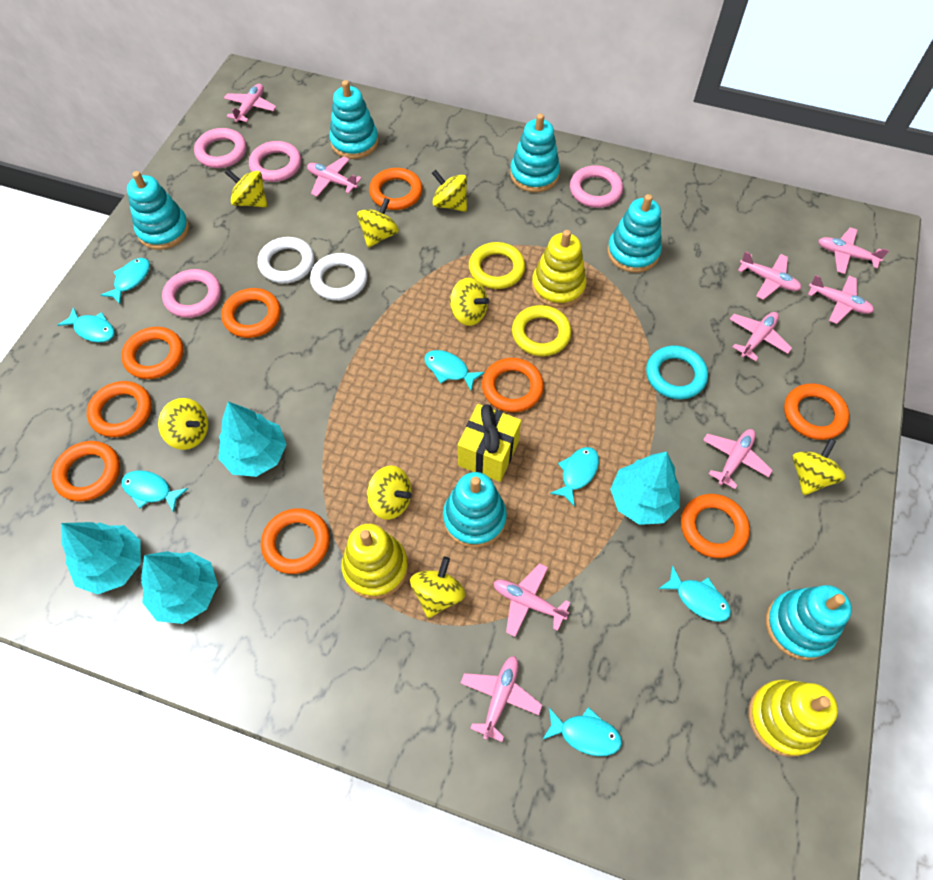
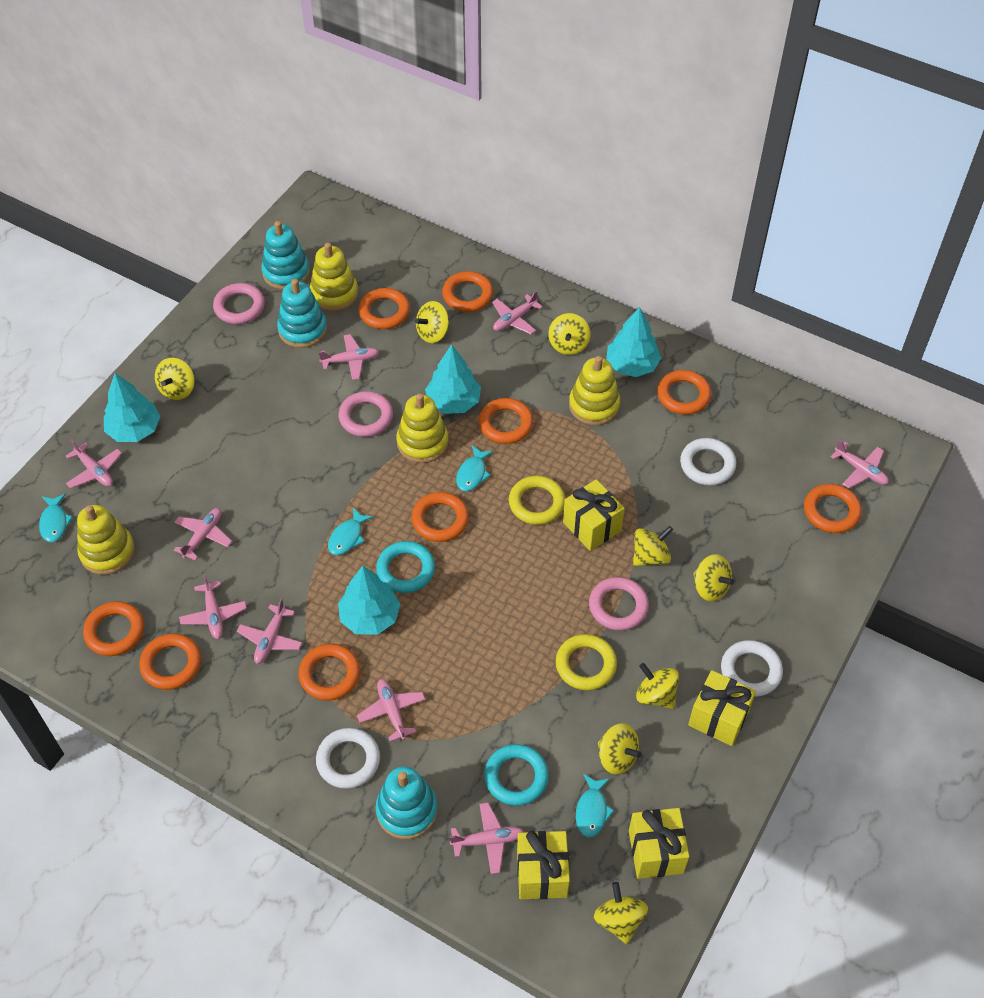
pink ring: [162,269,221,318] [194,128,246,168] [249,141,301,182] [570,165,623,208] = 4 -> [213,283,265,324] [339,391,393,437] [589,577,649,631] = 3
turquoise fish: [58,307,115,342] [101,258,150,304] [121,470,188,512] [424,350,484,391] [542,707,622,756] [550,447,599,507] [659,565,731,622] = 7 -> [39,494,73,542] [328,507,373,555] [456,445,493,491] [576,774,614,837] = 4
turquoise ring: [646,346,708,399] = 1 -> [376,541,435,593] [484,744,549,806] = 2
turquoise stacking toy: [127,171,189,250] [329,80,378,159] [443,472,507,548] [510,114,560,193] [607,194,662,273] [766,585,852,660] = 6 -> [261,221,310,290] [277,279,327,348] [376,767,438,839] = 3
white ring: [258,237,314,283] [310,253,367,301] = 2 -> [316,728,380,789] [680,438,736,485] [721,640,783,697] = 3
yellow gift: [458,404,521,482] = 1 -> [517,831,570,899] [563,479,625,551] [629,808,689,879] [688,670,756,746] = 4
yellow stacking toy: [341,524,408,599] [532,230,586,308] [748,680,838,757] = 3 -> [77,505,135,575] [310,243,358,312] [396,393,449,463] [569,356,620,425] = 4

